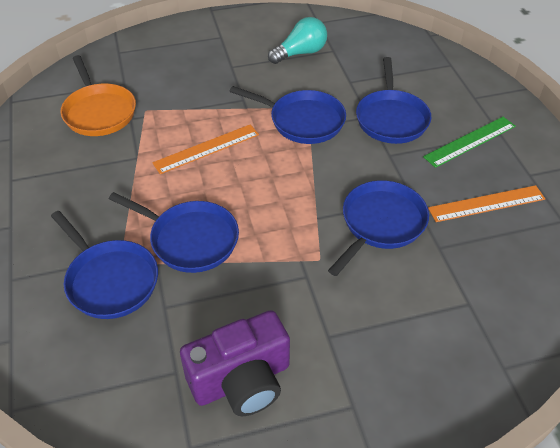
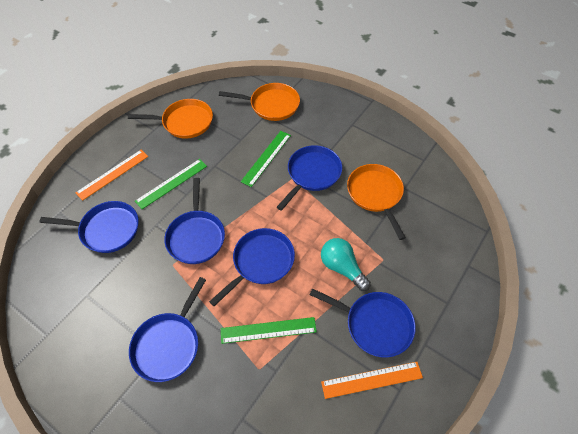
blue pan: [51,211,158,319] [109,192,239,273] [229,86,346,144] [328,180,429,276] [356,57,431,144] = 5 -> [39,201,139,253] [129,277,206,382] [164,178,225,264] [209,228,295,306] [277,145,342,211] [309,288,416,357] = 6
green ruler: [423,117,516,168] = 1 -> [135,159,207,209] [221,317,317,344] [241,131,291,187] = 3
orange pan: [61,55,136,136] = 1 -> [128,99,213,139] [219,83,300,121] [347,164,406,240] = 3
purple camera: [180,310,290,416] = 1 -> none = 0

